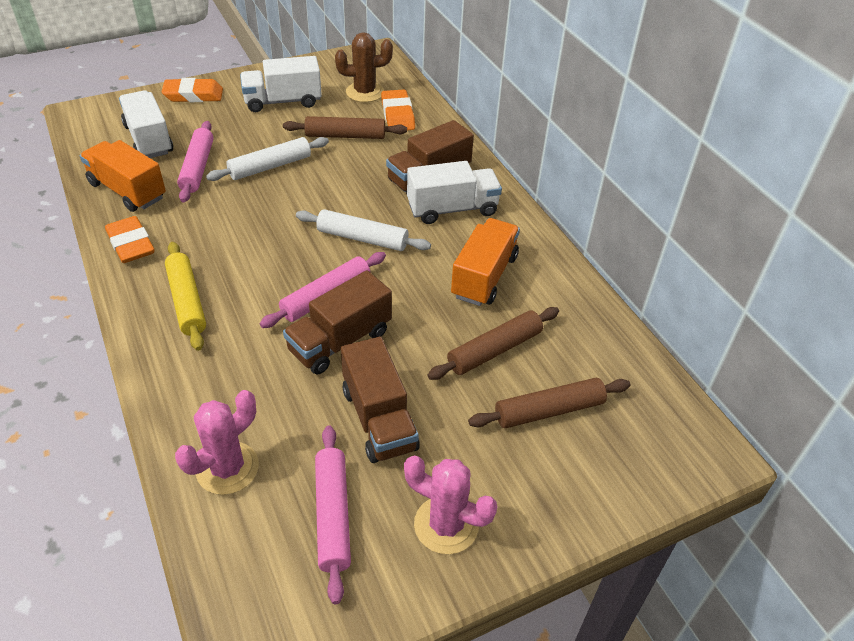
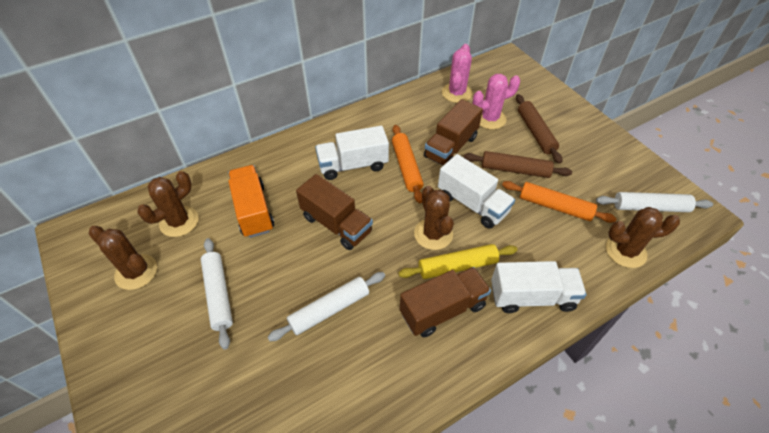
brown cactus: [335,32,393,102] = 1 -> [89,226,157,290] [137,171,199,237] [414,186,454,250] [606,207,680,268] = 4
brown rolling pin: [283,116,407,139] [427,307,559,380] [468,378,631,428] = 3 -> [464,151,572,178] [516,94,562,164] = 2
orange eraser: [105,216,154,263] [161,78,223,102] [381,89,415,130] = 3 -> none = 0
orange rolling pin: none = 0 -> [392,125,424,203] [502,181,617,223] = 2
orange truck: [80,140,166,212] [451,218,520,306] = 2 -> [228,165,274,238] = 1
pink rolling pin: [177,121,214,203] [260,252,386,328] [315,426,351,604] = 3 -> none = 0
white rolling pin: [206,137,329,181] [296,209,431,251] = 2 -> [201,238,233,350] [268,272,385,341] [596,192,713,212] = 3

